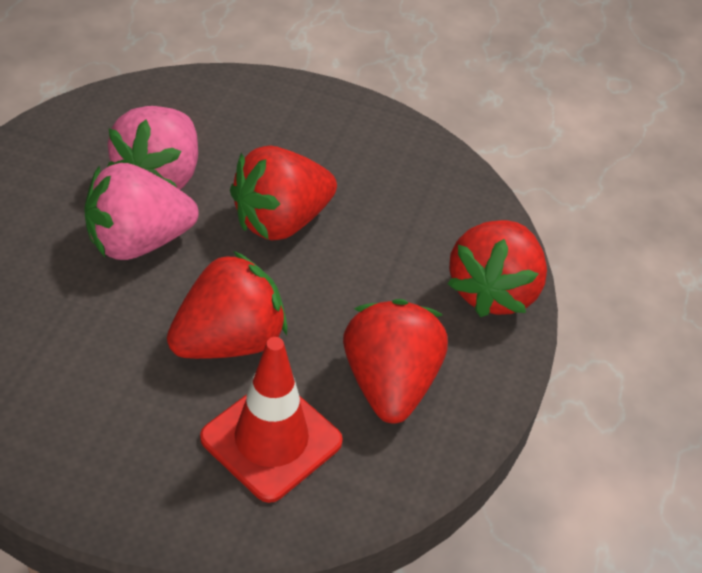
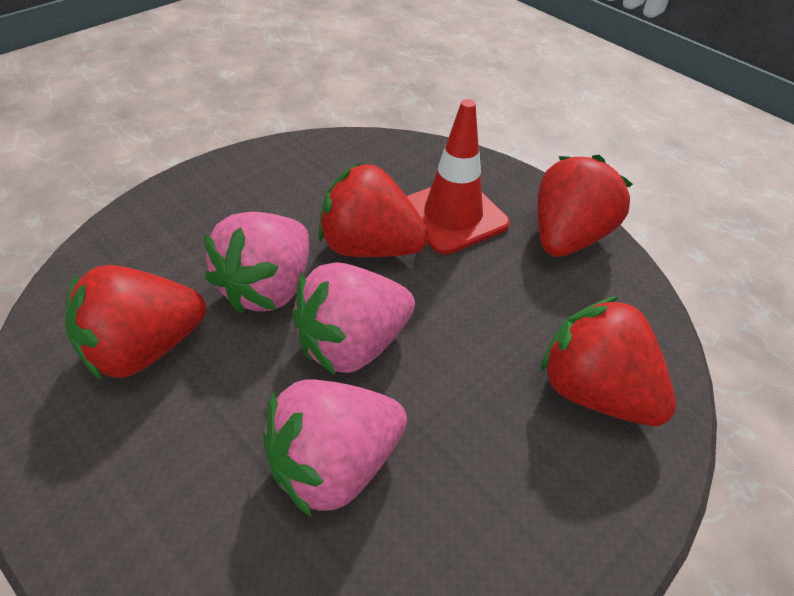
pink strawberry: [84,163,199,260] [107,106,198,190] = 2 -> [204,212,309,313] [263,379,407,517] [292,262,415,375] = 3

